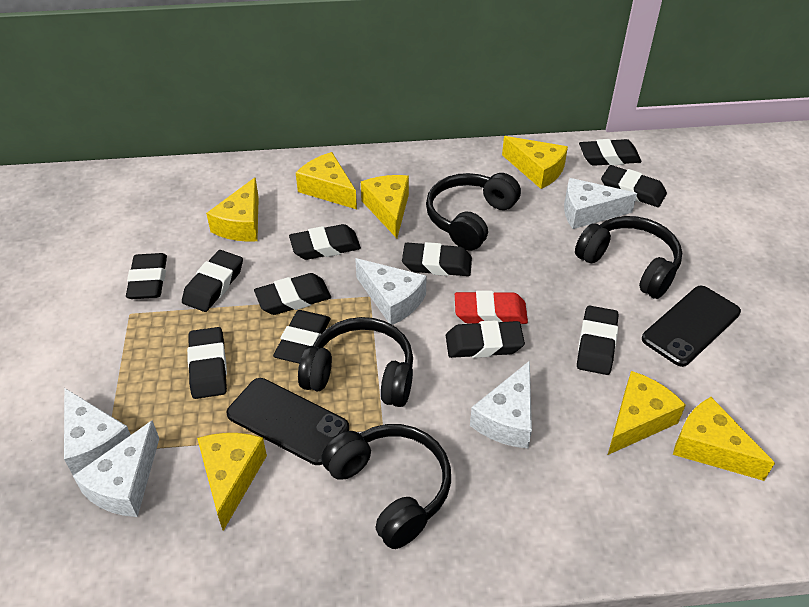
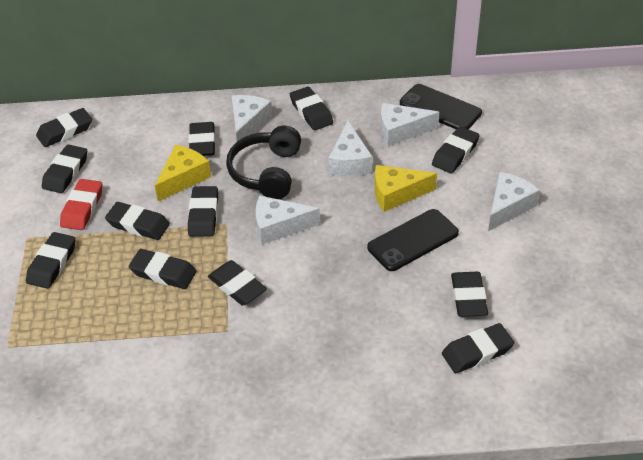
black eraser: [126,253,167,299] [182,250,243,312] [187,327,227,399] [254,273,331,315] [273,310,330,364] [289,224,361,260] [402,242,472,276] [446,320,525,358] [577,306,619,375] [579,139,642,166] [601,165,667,207] = 11 -> [26,232,75,289] [36,108,92,147] [42,144,87,193] [105,202,170,240] [129,249,196,289] [188,122,215,156] [188,186,218,237] [208,260,267,305] [290,87,333,130] [432,126,480,173] [442,323,514,373] [451,272,488,317] = 12
black headphones: [298,317,413,407] [321,424,451,549] [426,173,521,251] [575,216,682,299] = 4 -> [226,126,301,199] = 1
yellow cheese: [197,433,267,531] [206,177,259,242] [296,152,357,209] [361,175,409,238] [502,136,568,189] [608,371,686,455] [673,397,775,481] = 7 -> [155,145,211,201] [375,165,437,212] = 2

